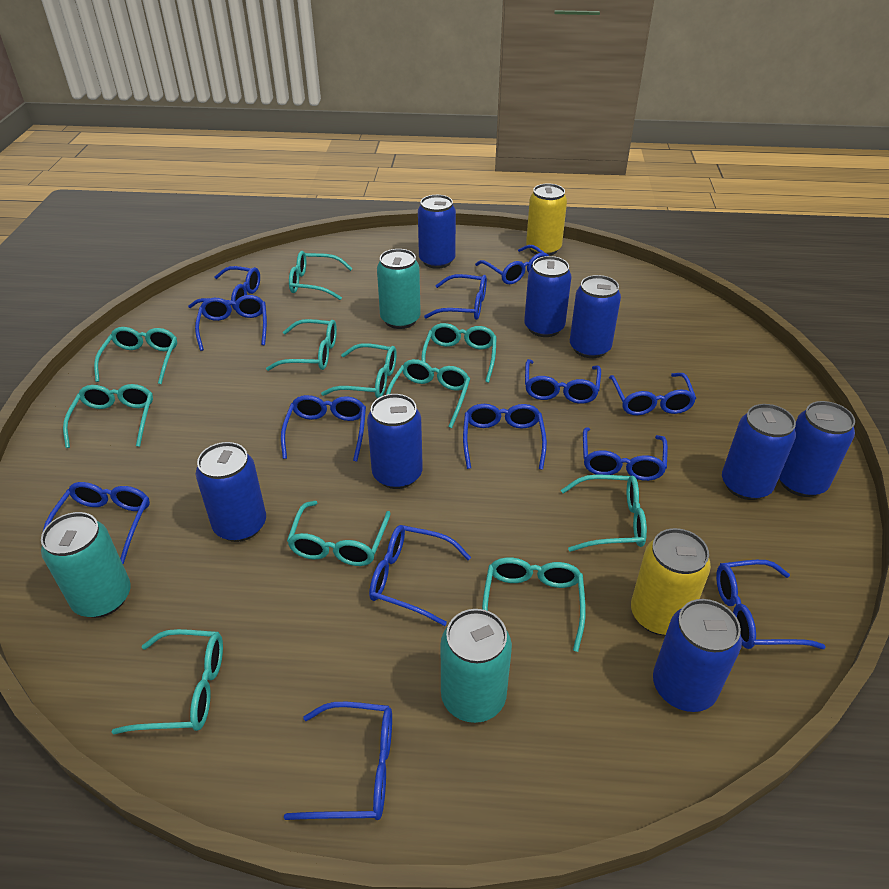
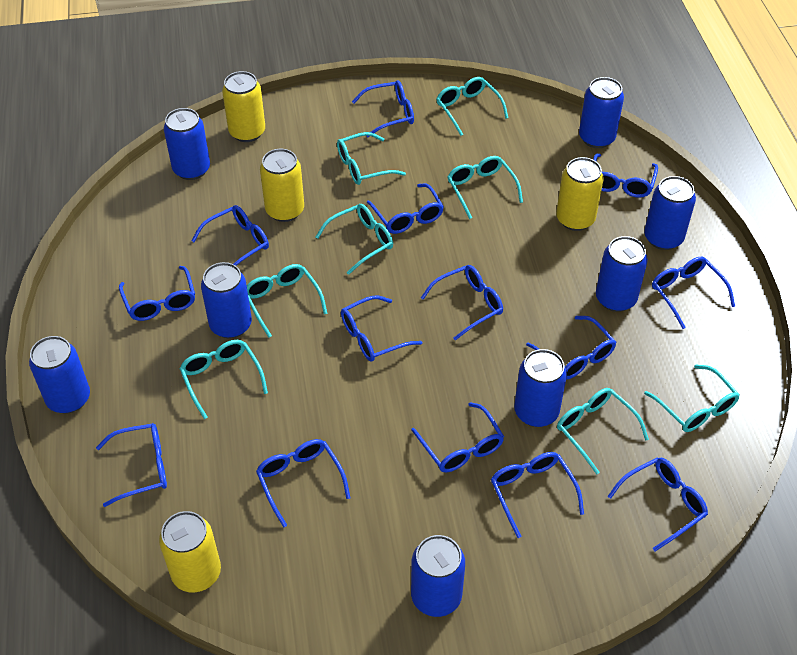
blue glasses: [43,482,150,564] [188,266,260,311] [195,295,267,351] [281,395,366,462] [284,702,392,820] [369,525,471,626] [424,274,487,320] [463,404,547,470] [475,245,549,284] [525,359,601,404] [583,427,668,481] [609,373,696,415] [716,560,826,649] = 13 -> [96,423,167,507] [119,266,195,321] [191,205,269,266] [256,439,350,527] [341,295,422,362] [352,80,414,137] [367,183,444,234] [411,402,504,472] [421,265,503,340] [491,452,584,538] [526,316,616,379] [593,154,658,198] [608,457,708,552] [652,257,735,329] = 14
turquoise can: [41,512,131,618] [377,249,421,329] [441,609,512,723] = 3 -> none = 0
turquoise glasses: [63,384,153,448] [94,327,177,384] [112,629,223,734] [266,319,337,371] [287,501,391,566] [289,251,353,300] [321,343,397,398] [386,359,470,428] [421,323,497,383] [482,557,586,652] [561,475,647,552] = 11 -> [179,340,268,419] [247,264,327,338] [316,204,393,275] [337,132,406,185] [436,77,508,136] [448,156,523,219] [557,388,649,475] [644,365,740,432] = 8
yellow can: [526,183,567,256] [631,528,711,635] = 2 -> [159,511,221,593] [222,71,265,142] [260,149,304,222] [556,157,604,231] = 4

